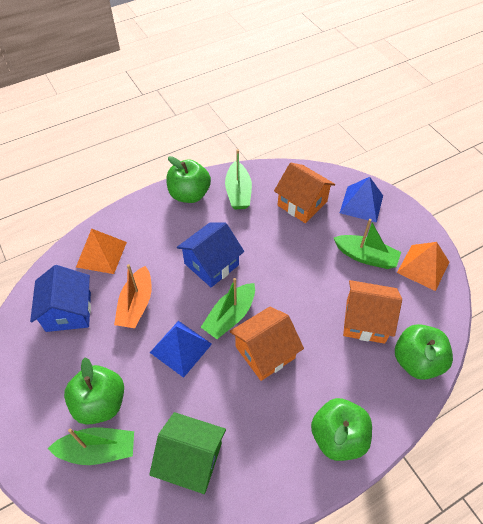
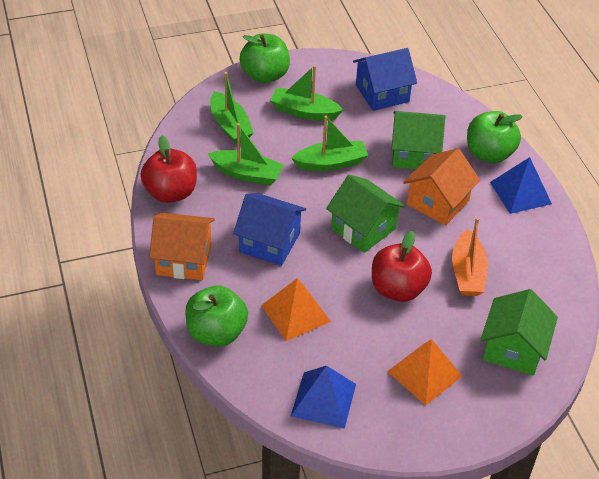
green apple: [64,358,124,425] [166,156,211,203] [311,398,372,461] [395,324,453,380] = 4 -> [185,285,248,346] [240,33,290,83] [467,111,523,163] = 3
green house: [149,412,226,494] = 1 -> [326,175,405,253] [391,111,445,169] [481,289,558,376] = 3
orange house: [230,307,304,381] [274,163,335,223] [343,280,402,344] = 3 -> [149,213,215,280] [403,148,480,226] = 2
red apple: none = 0 -> [141,135,197,203] [372,231,432,302] = 2

